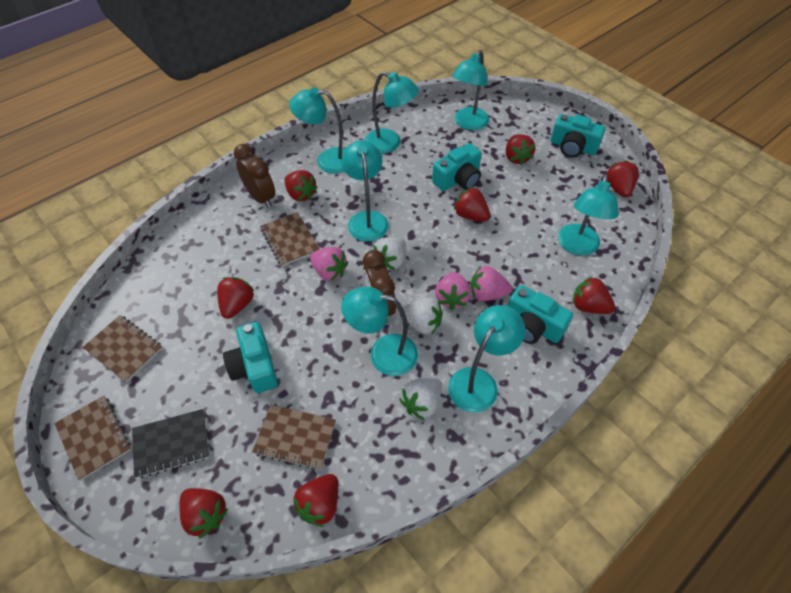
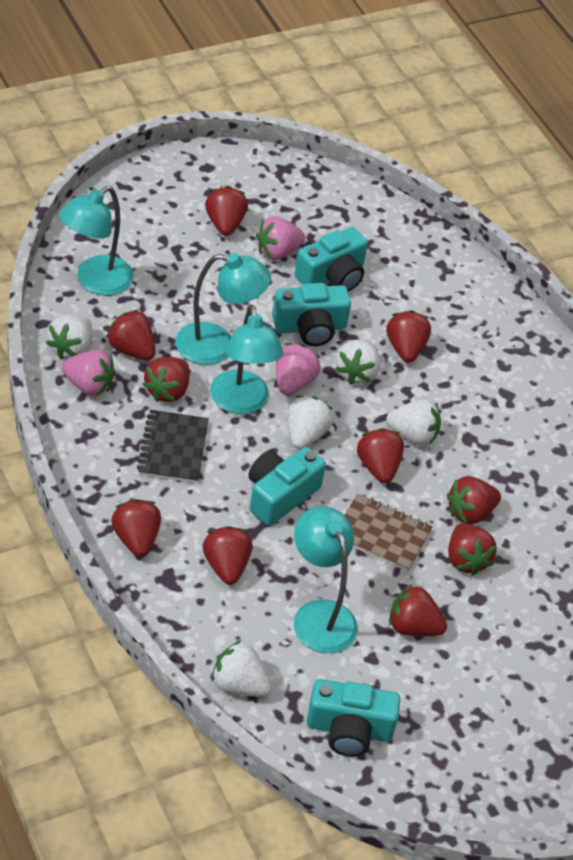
brown clock: [234,144,275,208] [363,250,396,322] = 2 -> none = 0
brown notebook: [54,396,131,480] [83,315,163,382] [252,405,336,470] [260,212,320,267] = 4 -> [345,493,433,572] = 1
red strawberry: [179,488,228,539] [217,277,254,319] [284,170,318,201] [293,474,338,527] [454,187,490,221] [506,134,535,165] [573,276,615,314] [606,161,639,197] = 8 -> [106,310,156,360] [111,499,161,557] [142,357,190,402] [203,526,253,585] [205,186,248,236] [357,428,404,483] [387,310,431,363] [389,584,447,636] [447,476,501,524] [448,523,497,576] = 10
turquoise lamp: [289,87,345,174] [341,140,389,241] [341,287,418,376] [365,72,419,153] [448,305,525,412] [452,50,489,130] [558,174,618,256] = 7 -> [59,186,134,296] [176,253,271,365] [210,305,283,414] [294,506,358,653] = 4
white strawberry: [373,237,406,270] [399,378,442,420] [402,298,443,335] = 3 -> [46,315,92,359] [212,640,272,697] [287,396,333,449] [335,339,380,385] [386,399,441,446] = 5

